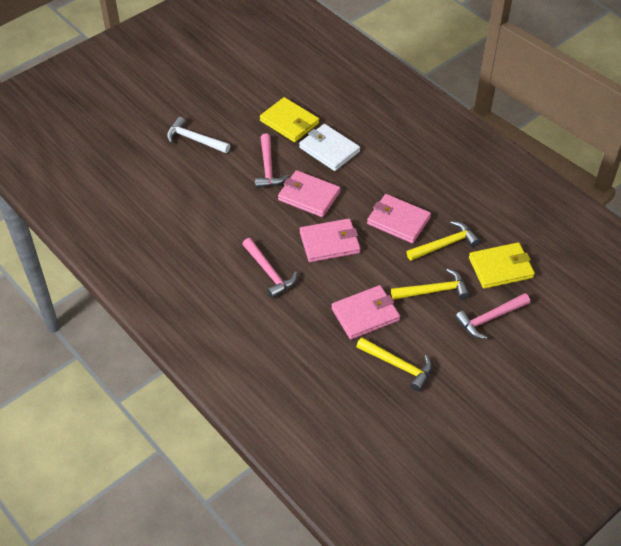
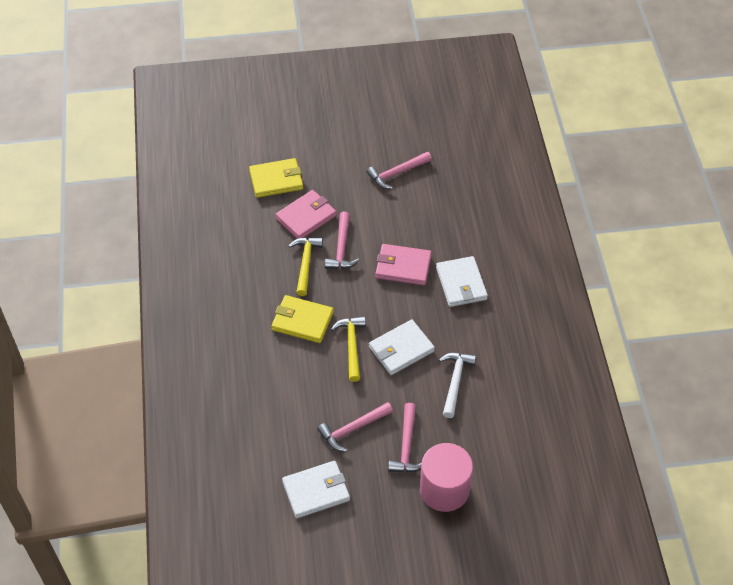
pink cylinder: none = 0 -> [420,443,473,512] = 1
pink hammer: [242,238,297,298] [255,134,288,188] [455,293,530,339] = 3 -> [317,402,393,452] [325,212,360,269] [367,152,432,189] [388,403,422,472] = 4
pink wallet: [278,170,341,217] [300,218,361,262] [331,285,400,340] [367,194,431,244] = 4 -> [275,190,337,239] [375,244,432,285] = 2
white wallet: [299,124,360,171] = 1 -> [282,461,350,518] [369,320,435,375] [436,256,488,307] = 3
yellow hammer: [356,337,432,391] [391,268,469,300] [407,221,480,261] = 3 -> [289,237,323,296] [331,316,366,382] = 2

